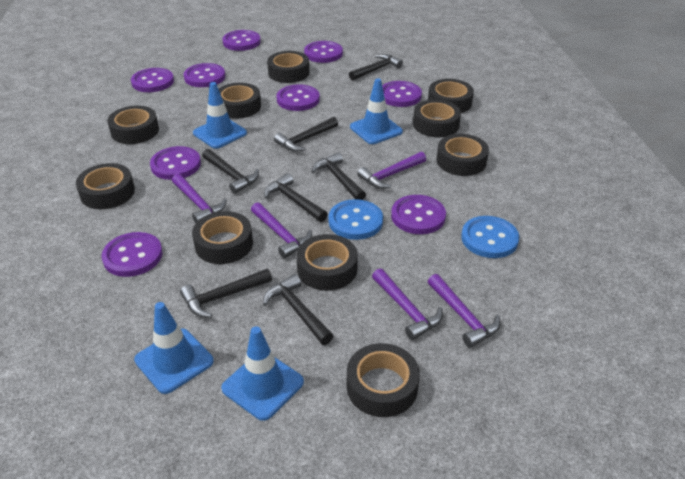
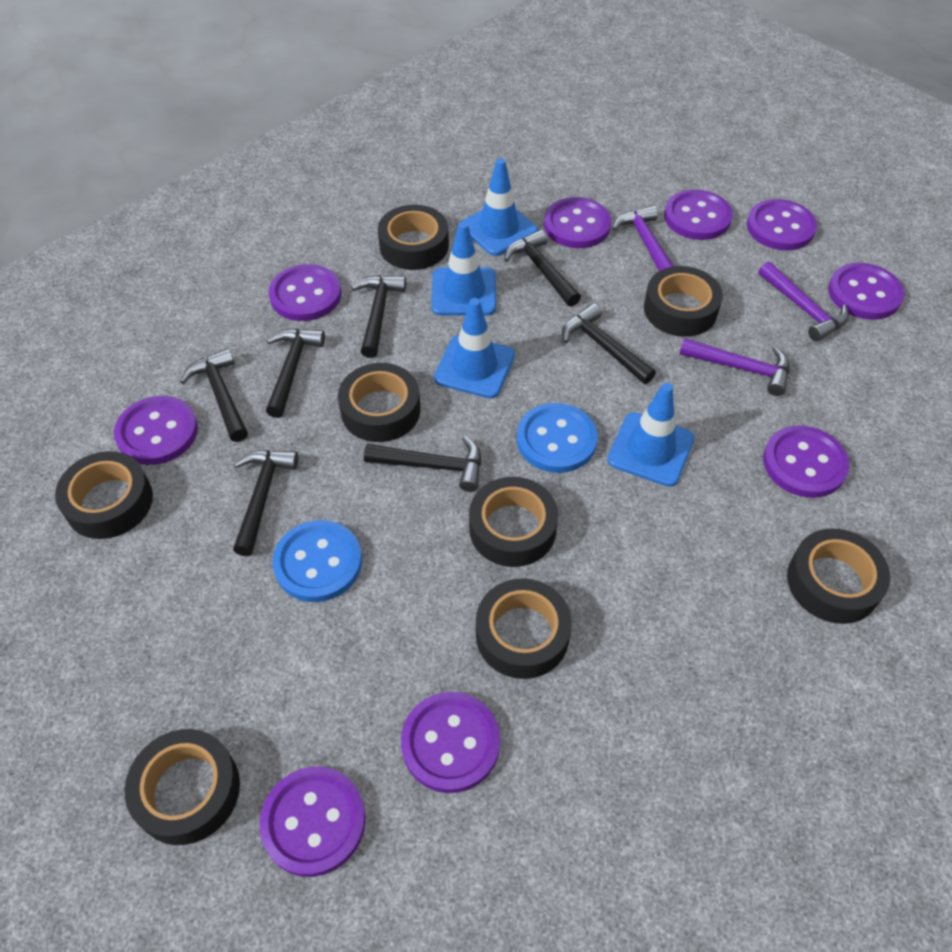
black tape: [76,163,135,209] [107,106,159,144] [192,211,253,264] [219,83,261,118] [267,51,309,83] [296,234,358,291] [347,343,420,417] [413,99,461,137] [428,79,474,113] [436,134,489,176] = 10 -> [55,451,153,539] [125,729,240,845] [338,363,421,442] [378,205,449,270] [469,477,558,567] [476,578,572,679] [644,266,723,337] [787,528,890,624] = 8
purple hammer: [172,174,227,223] [251,202,312,258] [357,152,426,189] [372,269,443,340] [428,274,500,348] = 5 -> [612,205,674,271] [679,338,790,396] [759,262,849,342] = 3

